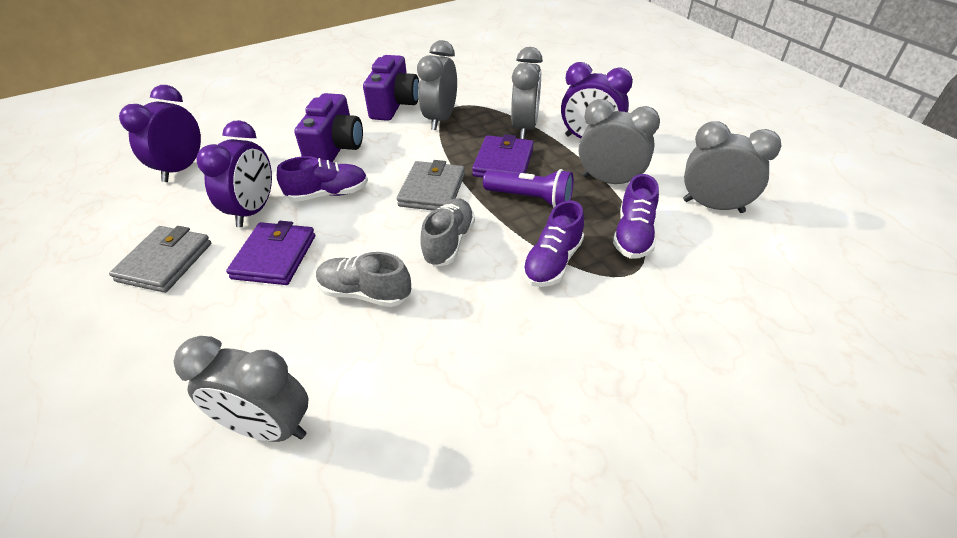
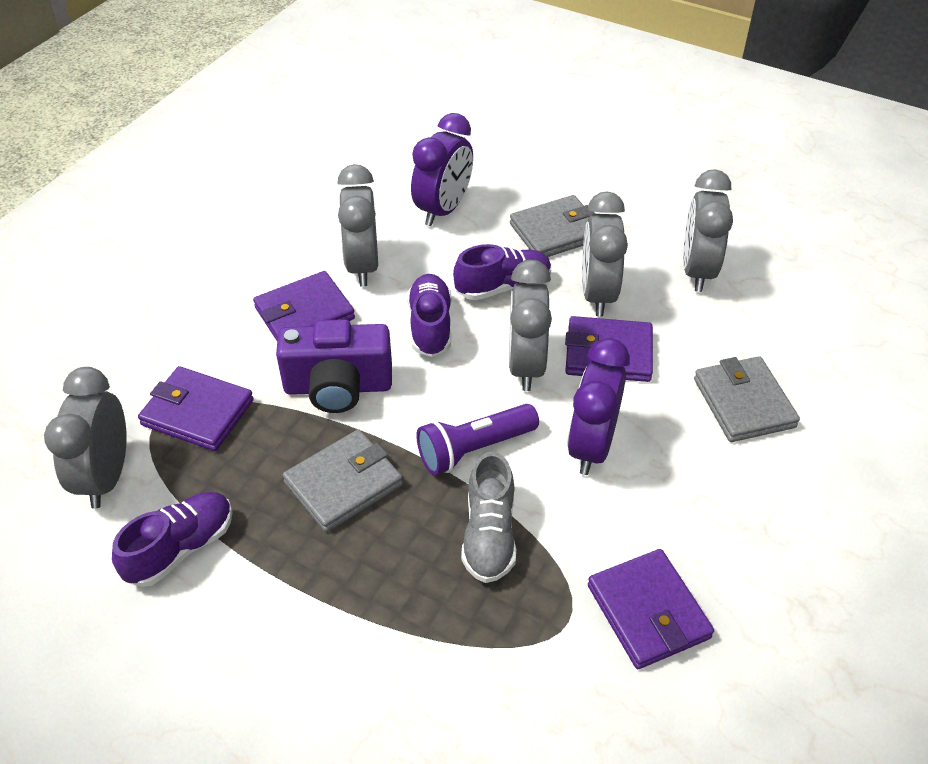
grey shoe: [316,252,411,307] [420,198,475,267] = 2 -> [461,452,516,583] = 1
grey wallet: [109,226,211,293] [397,160,465,211] = 2 -> [283,429,403,532] [510,195,595,257] [694,356,800,442] = 3
purple camera: [294,93,363,162] [363,55,419,121] = 2 -> [276,319,392,413] = 1
purple clock: [119,85,201,182] [197,120,272,227] [561,62,633,138] = 3 -> [411,113,473,226] [567,338,630,475] = 2
purple wallet: [226,221,315,285] [472,134,534,178] = 2 -> [138,366,254,451] [253,271,355,341] [565,316,653,382] [588,549,714,669] = 4

